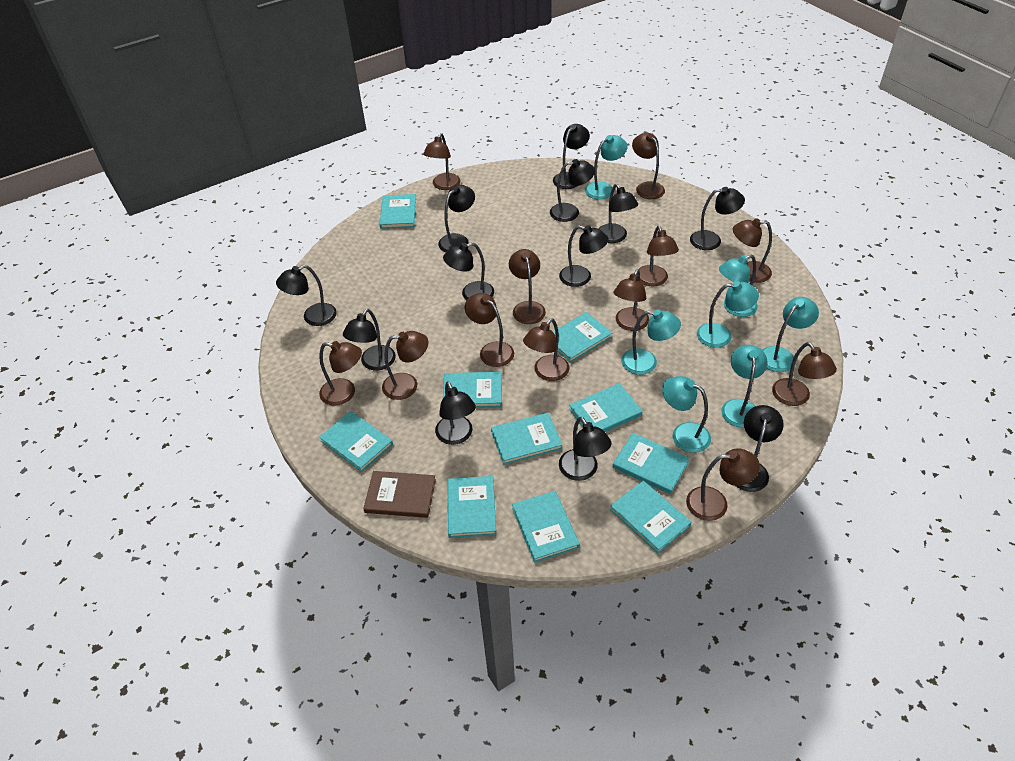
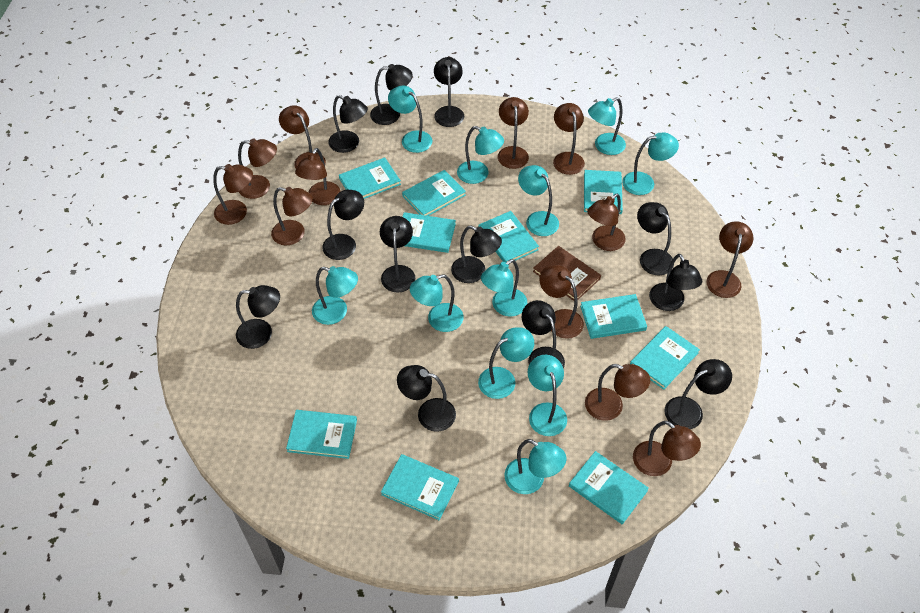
turquoise lamp: [585,135,628,199] [622,309,681,375] [662,376,711,453] [697,281,759,348] [719,255,758,317] [721,345,768,428] [762,297,819,372] = 7 -> [312,266,358,325] [388,86,432,153] [410,274,463,332] [457,126,504,184] [478,327,534,399] [481,259,527,317] [504,439,566,494] [518,165,559,236] [528,355,567,436] [588,97,626,155] [622,132,679,195] = 11

